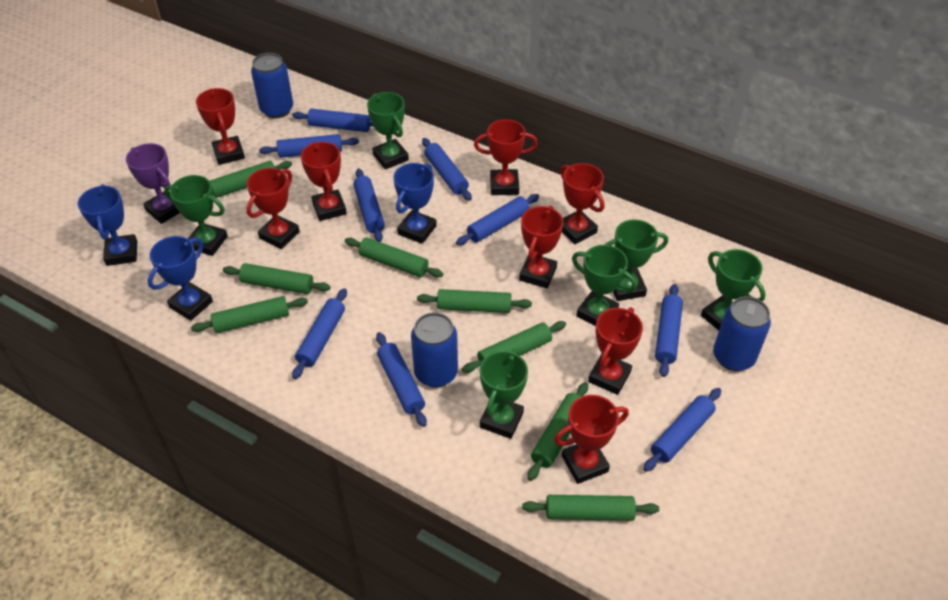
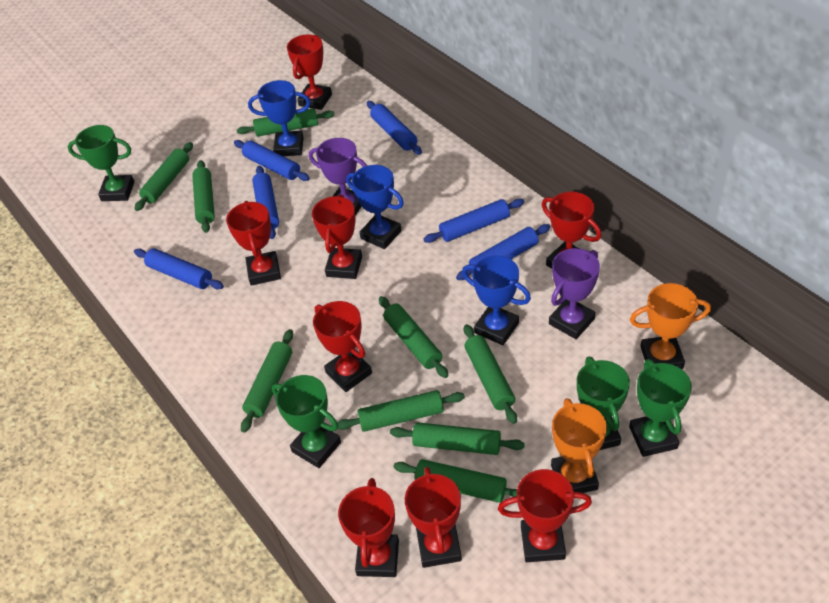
blue can: [251,53,293,118] [411,312,458,388] [713,297,771,371] = 3 -> none = 0
blue rolling pin: [259,134,359,158] [292,109,374,132] [292,288,347,379] [353,169,385,242] [376,332,427,427] [422,138,472,201] [456,194,539,245] [644,388,721,472] [655,284,683,377] = 9 -> [134,248,224,289] [234,140,310,181] [252,166,279,239] [367,101,422,155] [424,199,524,243] [456,224,550,280] = 6
green rolling pin: [191,296,308,333] [210,161,292,198] [223,263,330,294] [345,237,443,278] [417,289,532,313] [462,321,566,373] [522,495,659,521] [528,382,588,481] = 8 -> [134,142,193,211] [192,160,215,233] [237,108,334,137] [241,329,293,433] [337,390,465,432] [379,296,449,378] [390,422,525,455] [393,459,517,503] [464,324,517,424] = 9
green trophy: [164,175,228,256] [367,92,409,170] [480,349,528,439] [572,245,637,326] [605,219,668,301] [701,249,766,330] = 6 -> [68,125,134,201] [272,375,341,468] [577,357,630,450] [629,359,692,457] = 4
orange trophy: none = 0 -> [551,398,607,493] [630,283,711,369] = 2
purple trophy: [126,143,180,224] = 1 -> [309,138,367,216] [549,248,600,339] = 2

